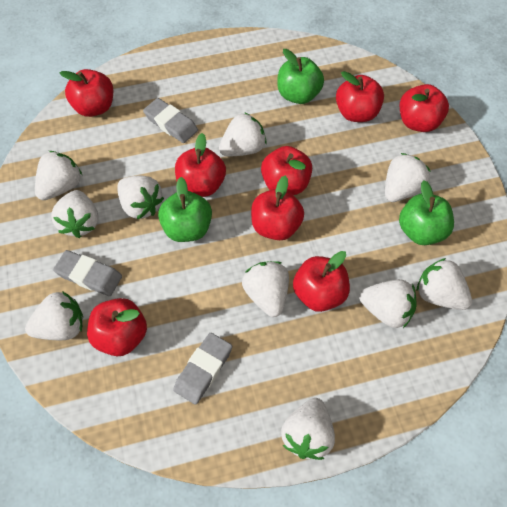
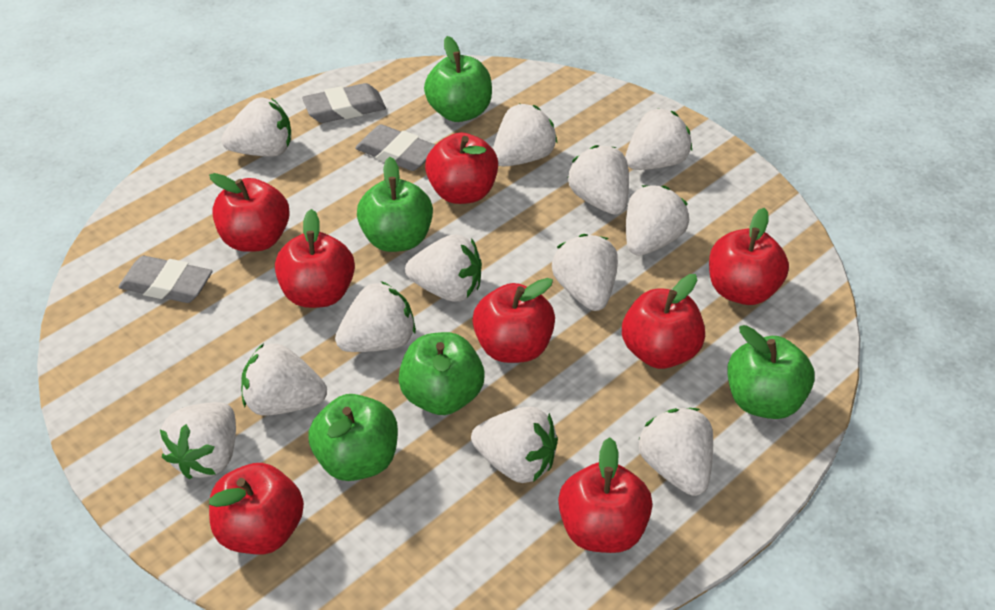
green apple: [158,177,212,242] [277,49,324,104] [399,180,454,245] = 3 -> [308,394,398,481] [357,157,433,252] [398,332,485,415] [424,36,492,122] [727,325,815,419] = 5
white strawberry: [25,291,83,340] [35,151,82,200] [51,190,98,238] [117,176,164,219] [219,112,267,156] [242,261,289,317] [281,398,335,460] [359,279,417,328] [385,153,431,202] [417,258,472,310] = 10 -> [160,402,236,479] [221,98,291,157] [241,343,327,416] [335,281,416,352] [405,235,482,301] [471,407,558,483] [493,104,558,167] [552,234,618,311] [568,145,629,215] [625,108,692,170] [626,185,689,256] [638,408,713,496] = 12

